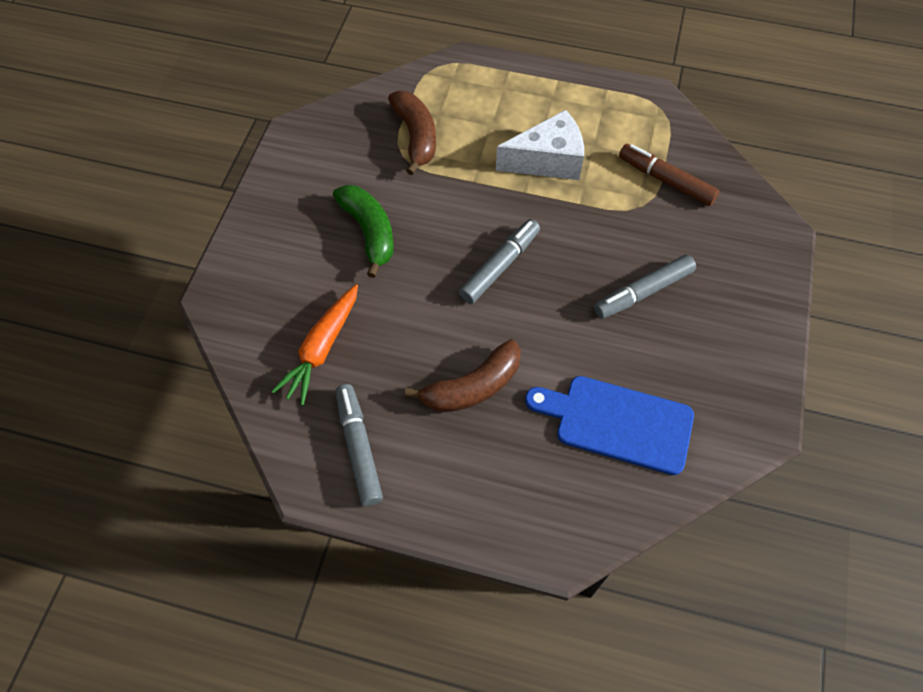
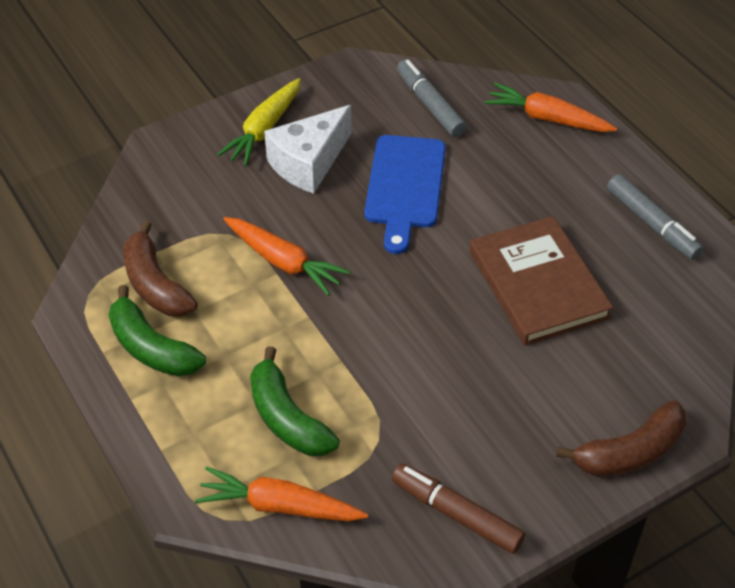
brown book: none = 0 -> [469,216,613,346] = 1
green banana: [333,185,394,278] = 1 -> [109,285,206,376] [250,346,340,456] = 2
grey marker: [335,384,383,506] [459,219,540,304] [594,255,696,319] = 3 -> [397,60,467,137] [607,174,704,260] = 2
orange carrot: [271,284,358,406] = 1 -> [195,466,368,521] [223,217,350,296] [484,83,617,132] = 3
yellow carrot: none = 0 -> [217,78,301,166] = 1

